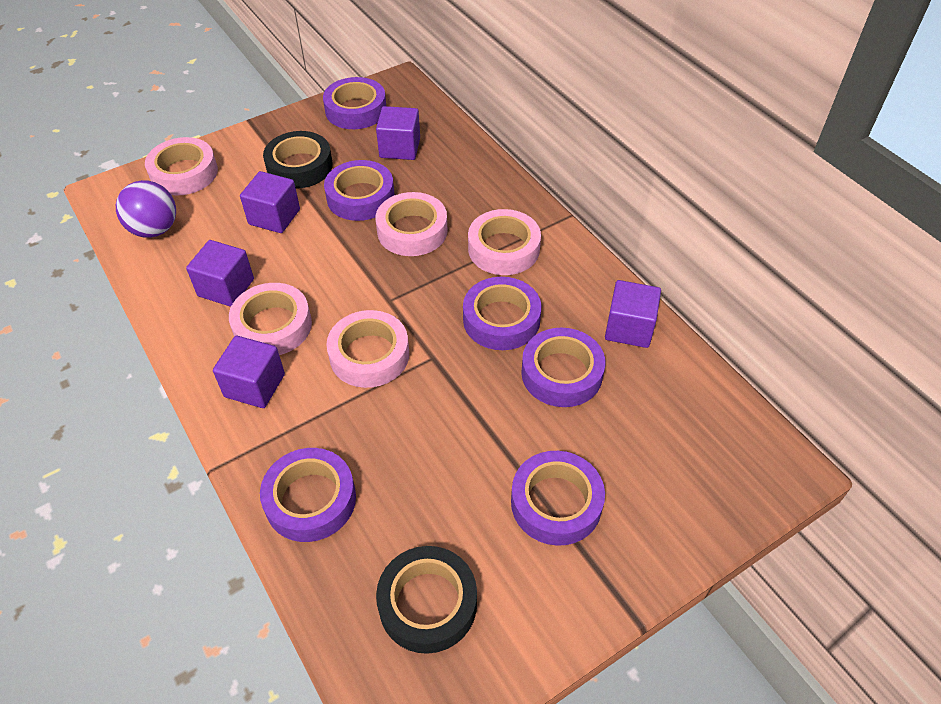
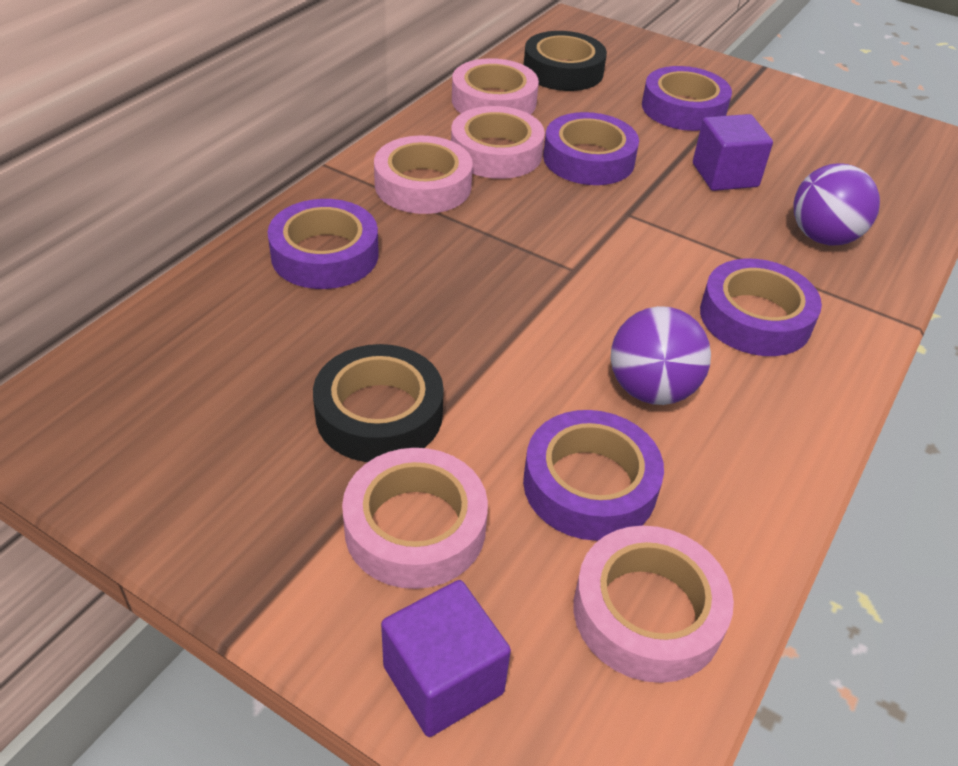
purple ball: [116,180,176,238] = 1 -> [611,306,711,405] [794,163,880,246] = 2
purple cube: [186,240,254,307] [213,336,285,408] [240,171,300,233] [376,106,420,160] [605,280,661,348] = 5 -> [381,580,511,737] [693,114,773,191] = 2
purple tape: [260,448,356,542] [323,77,386,129] [324,160,395,221] [463,277,541,350] [511,451,605,546] [521,328,605,407] = 6 -> [267,199,379,289] [523,410,664,541] [543,112,639,185] [642,66,732,131] [700,259,822,356] = 5

